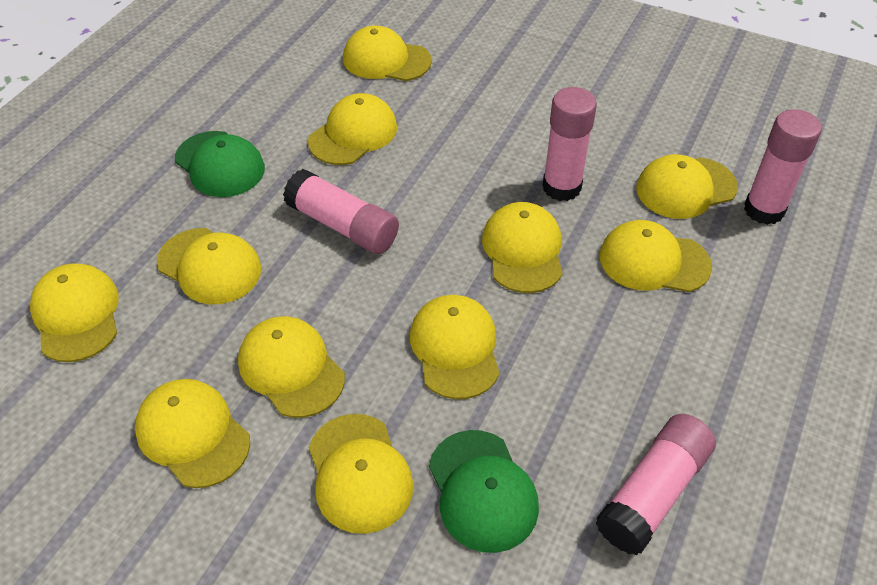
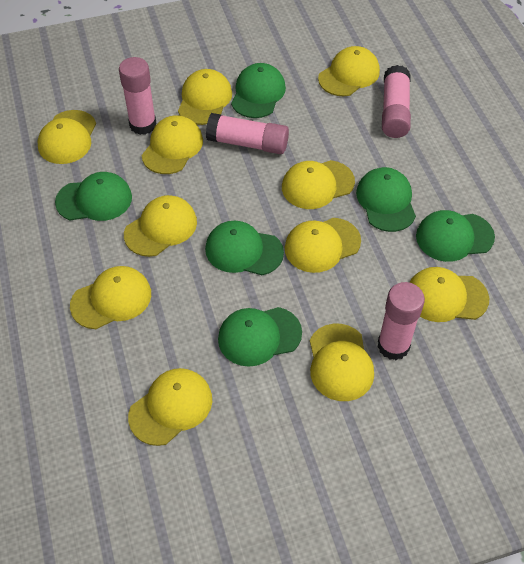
green cap: [175,131,265,197] [429,430,539,553] = 2 -> [55,172,132,221] [205,221,284,275] [218,307,302,367] [231,63,286,118] [356,167,416,232] [416,210,495,262] = 6

